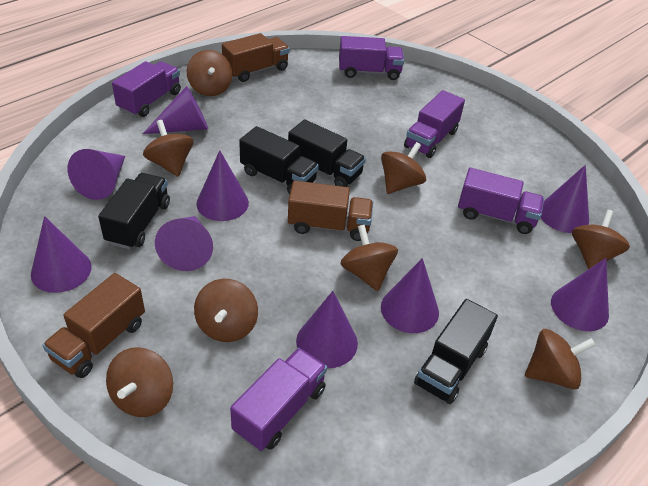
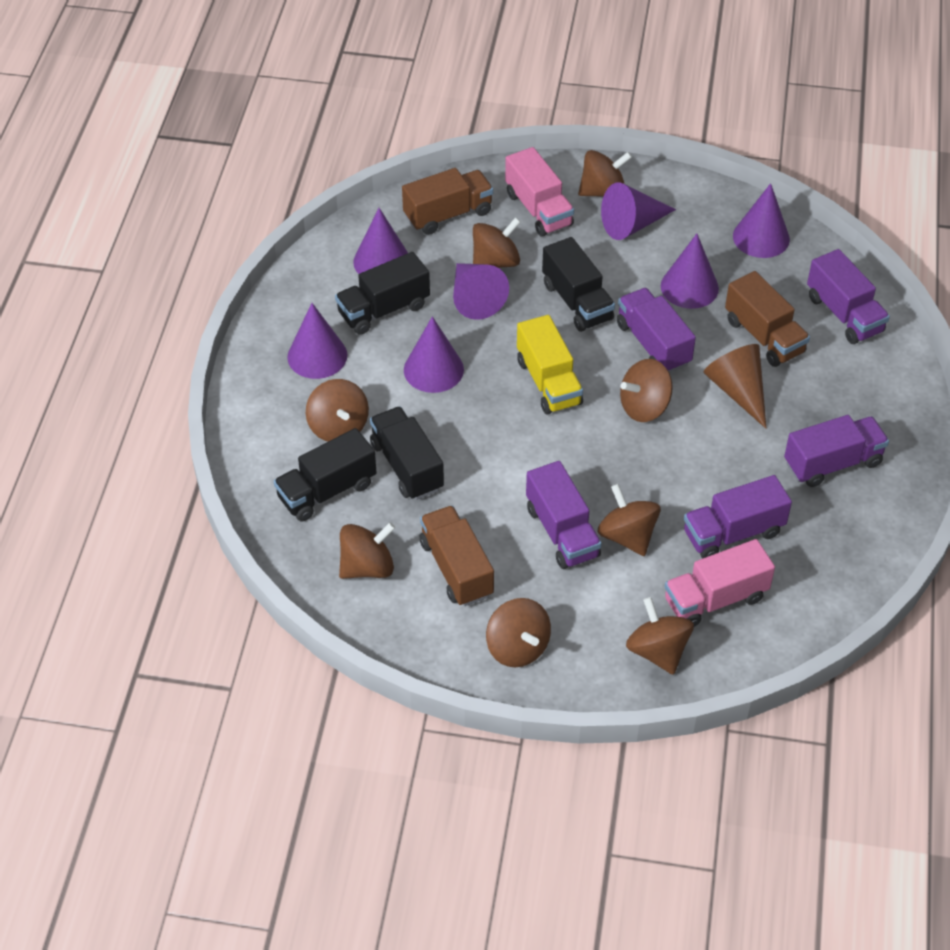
brown cone: none = 0 -> [703,344,767,429] = 1
pink truck: none = 0 -> [505,147,574,237] [665,539,775,627] = 2
purple cone: [31,216,92,293] [68,149,125,200] [143,86,208,134] [155,216,213,271] [196,150,249,221] [296,291,358,368] [381,258,439,333] [541,165,589,233] [551,258,609,331] = 9 -> [287,303,347,379] [353,208,408,274] [404,316,464,393] [453,263,509,320] [601,183,676,240] [661,234,719,309] [733,183,790,258] = 7
yellow truck: none = 0 -> [517,315,583,414] = 1

